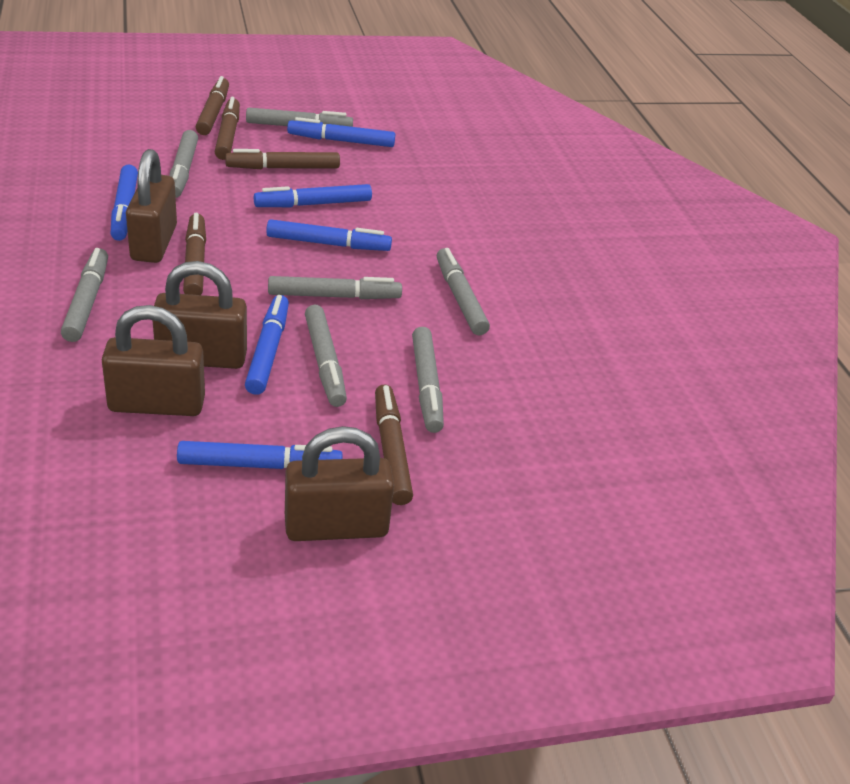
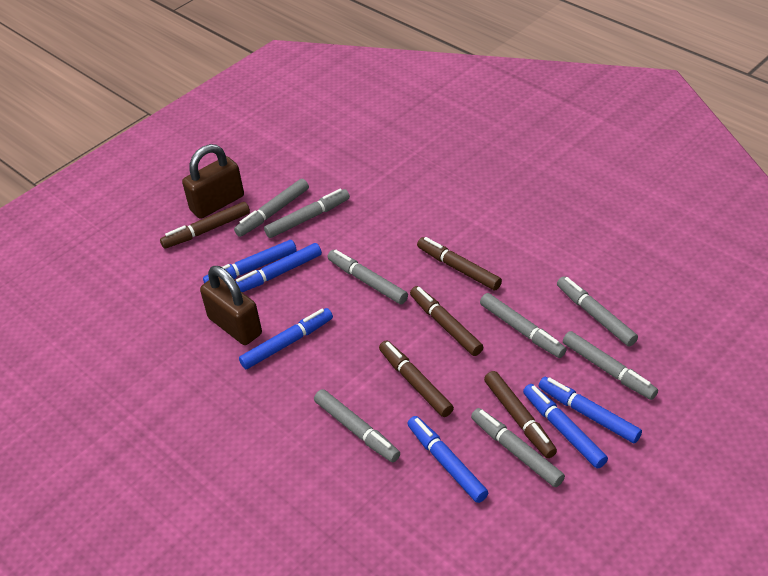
brown padlock: [102,305,205,416] [126,149,177,263] [152,261,247,369] [285,426,394,541] = 4 -> [182,144,244,219] [200,266,262,345] = 2
grey marker: [61,248,108,342] [169,130,198,198] [246,108,353,127] [268,276,402,299] [305,305,347,407] [412,327,444,433] [437,248,490,335] = 7 -> [234,179,309,237] [264,189,350,238] [314,389,400,462] [328,250,408,304] [471,408,565,487] [480,293,566,358] [557,276,638,346] [563,331,658,400] = 8

